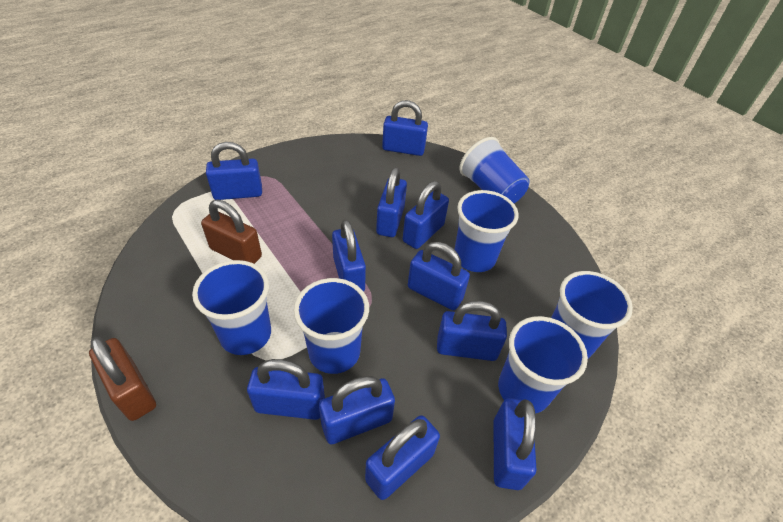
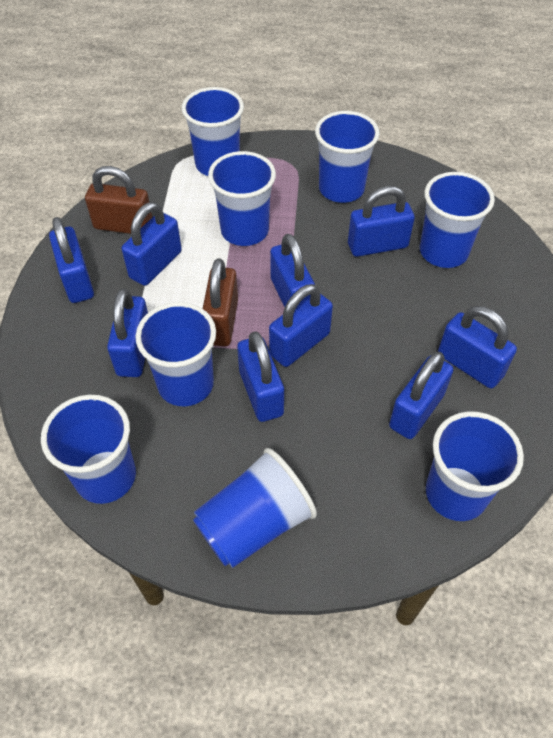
blue cup: [192,260,271,355] [294,278,369,374] [454,190,519,272] [459,137,530,203] [498,316,588,414] [551,271,633,359] = 6 -> [41,395,136,504] [135,302,216,406] [182,87,244,176] [193,448,317,568] [208,151,276,246] [315,111,380,203] [420,172,495,268] [426,411,524,521] = 8
blue padlock: [206,142,262,200] [247,359,325,420] [319,376,395,444] [332,220,366,291] [365,415,440,500] [376,167,407,237] [382,100,428,156] [403,181,449,249] [408,242,470,310] [437,301,507,361] [493,398,536,490] = 11 -> [49,217,94,303] [107,288,148,377] [122,202,182,286] [237,331,284,422] [269,284,333,367] [270,234,315,307] [348,186,415,257] [389,352,453,439] [438,306,517,388] = 9

